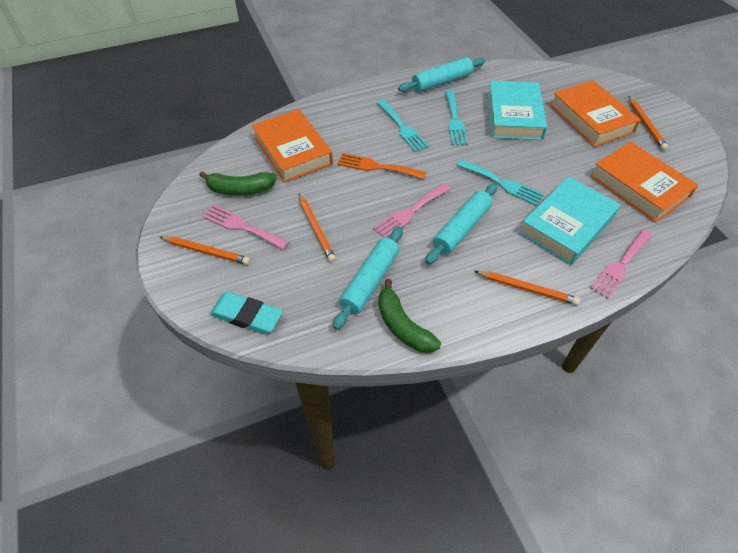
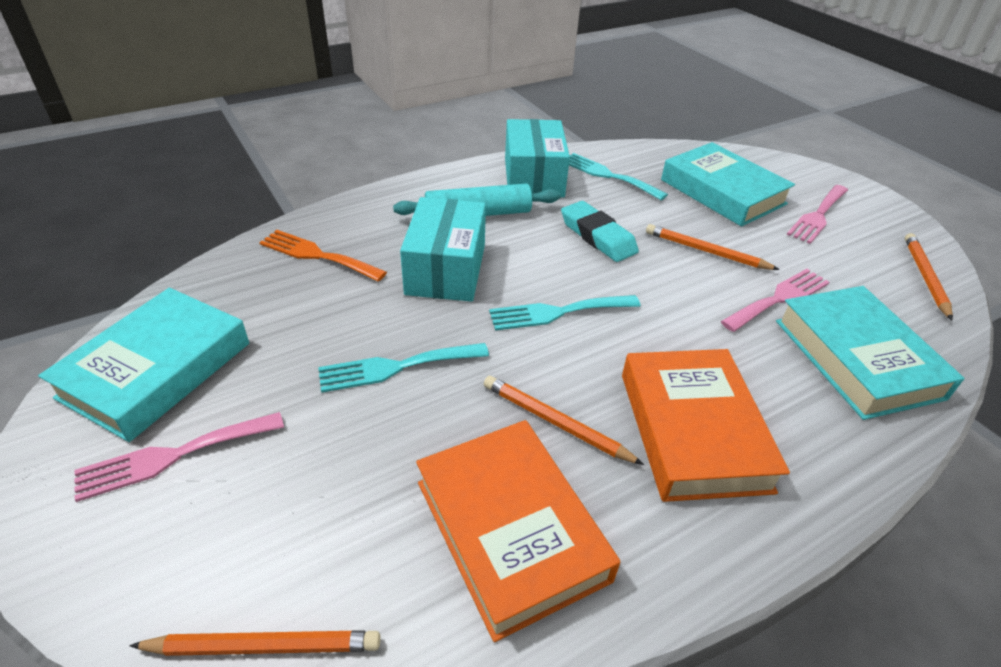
green banana: [199,171,277,196] [378,279,441,353] = 2 -> none = 0
orange book: [252,109,333,183] [550,80,641,147] [590,142,699,223] = 3 -> [416,420,620,642] [622,349,790,502] = 2
turquoise book: [487,81,547,140] [519,177,620,265] = 2 -> [38,288,249,442] [661,142,795,227] [776,286,965,420] = 3
turquoise box: none = 0 -> [400,197,486,302] [505,119,570,198] = 2
turquoise rolling pin: [333,226,403,330] [398,57,485,92] [425,183,497,264] = 3 -> [393,184,561,216] = 1

